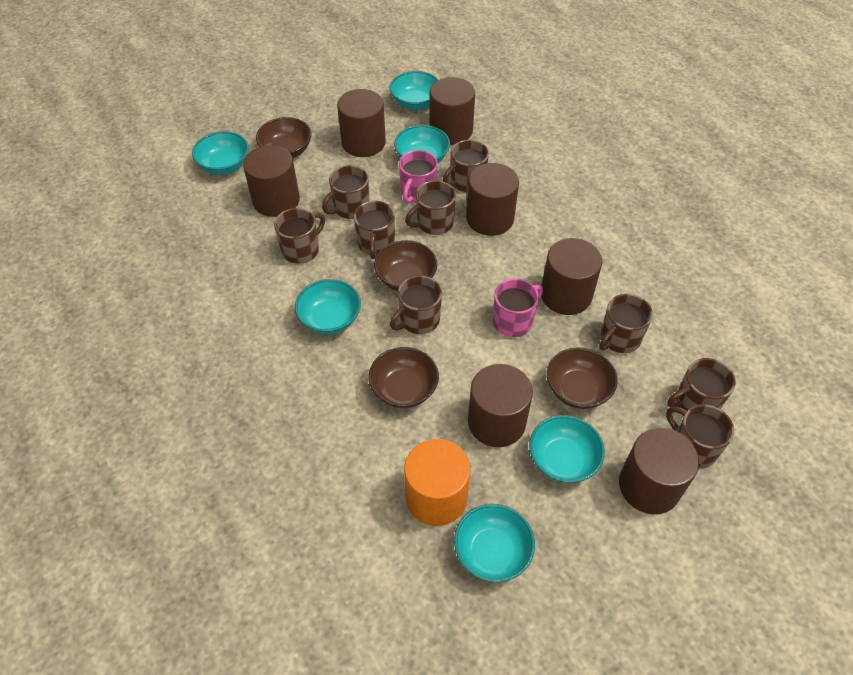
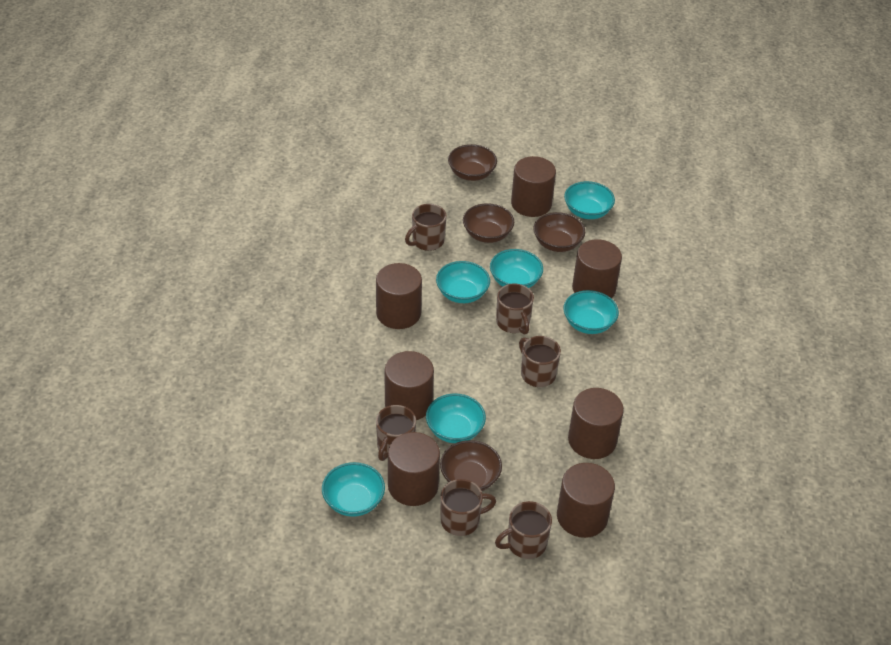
brown mug: [274,208,325,264] [322,165,369,219] [354,201,395,259] [390,275,442,334] [405,180,456,235] [443,140,489,192] [599,294,653,353] [666,404,734,469] [667,358,736,411] = 9 -> [376,405,416,461] [405,204,447,251] [440,479,496,536] [495,501,552,559] [496,284,534,335] [519,336,561,387] = 6
orange cylinder: [404,439,470,526] = 1 -> none = 0
pink mug: [399,150,438,204] [493,278,543,337] = 2 -> none = 0

